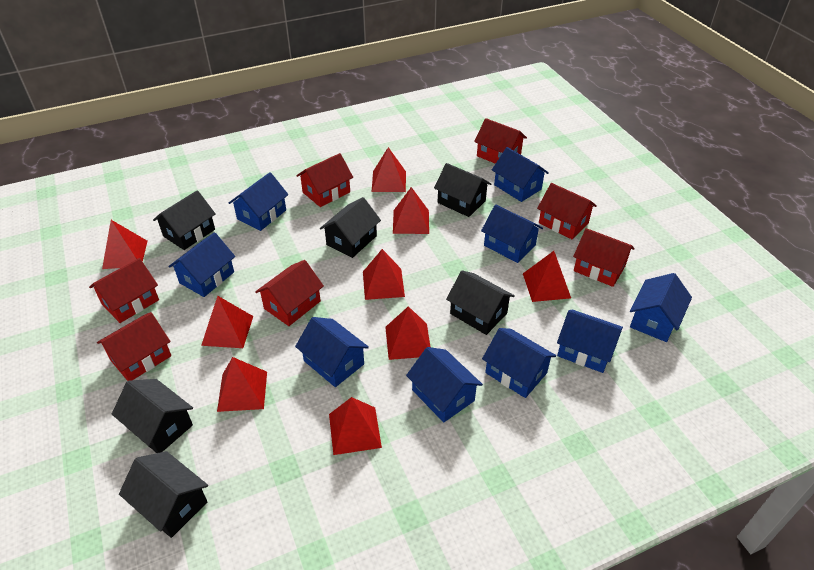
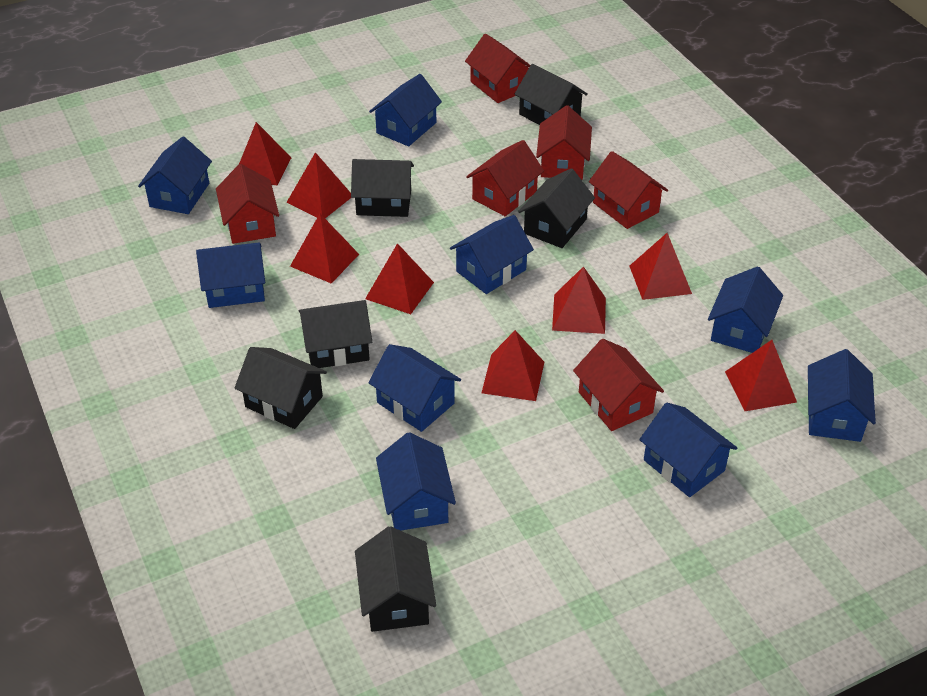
red house: [89,258,159,323] [97,312,172,381] [255,260,324,326] [296,153,353,207] [474,118,527,164] [537,183,597,240] [573,228,635,287] = 7 -> [216,164,279,244] [465,34,530,103] [466,140,544,216] [536,105,592,180] [573,339,664,431] [589,151,668,229] = 6
red pyramid: [102,220,147,269] [201,296,253,348] [217,357,267,412] [329,397,382,455] [363,249,405,300] [372,147,406,192] [385,306,430,360] [393,187,429,234] [523,251,571,302] = 9 -> [239,122,292,185] [287,152,351,218] [290,214,359,283] [365,243,434,314] [482,330,544,401] [552,266,606,334] [629,233,692,300] [725,340,797,411] = 8

